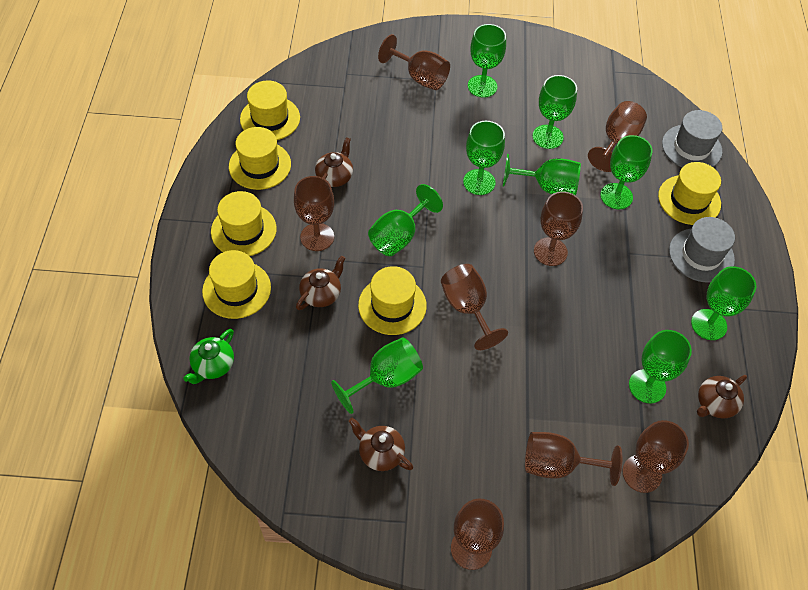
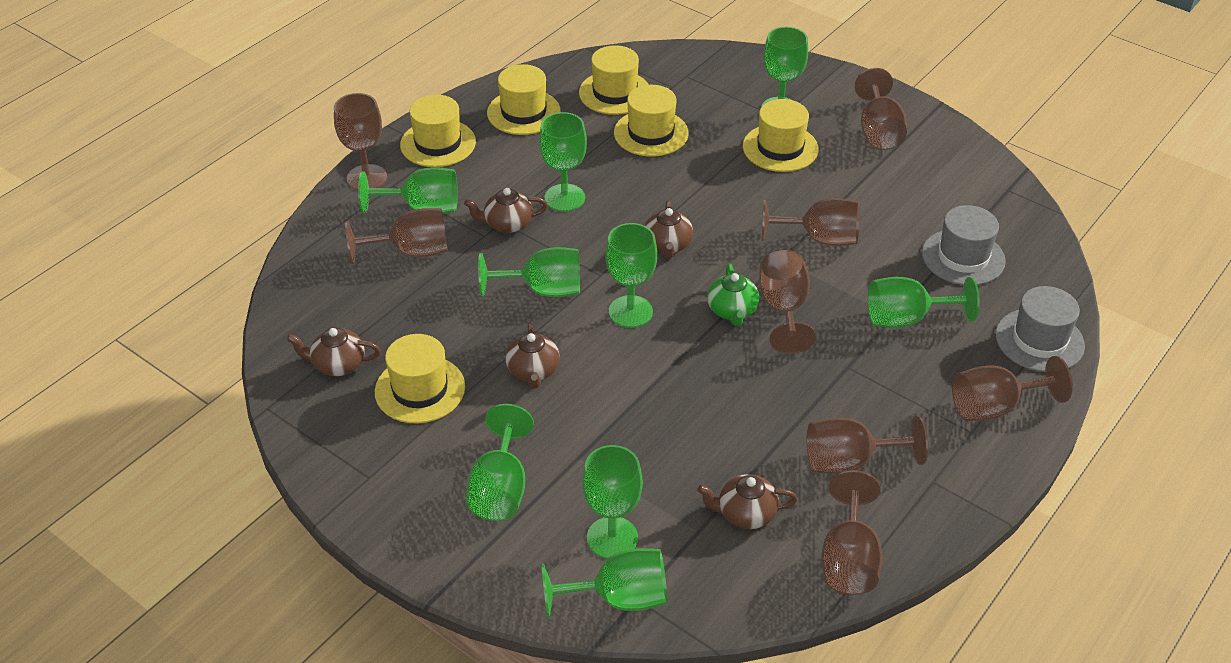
brown teapot: [296,256,345,310] [315,137,353,187] [349,418,413,471] [697,375,747,419] = 4 -> [287,328,381,376] [464,188,548,233] [505,321,560,389] [645,200,693,258] [697,474,798,529] = 5

